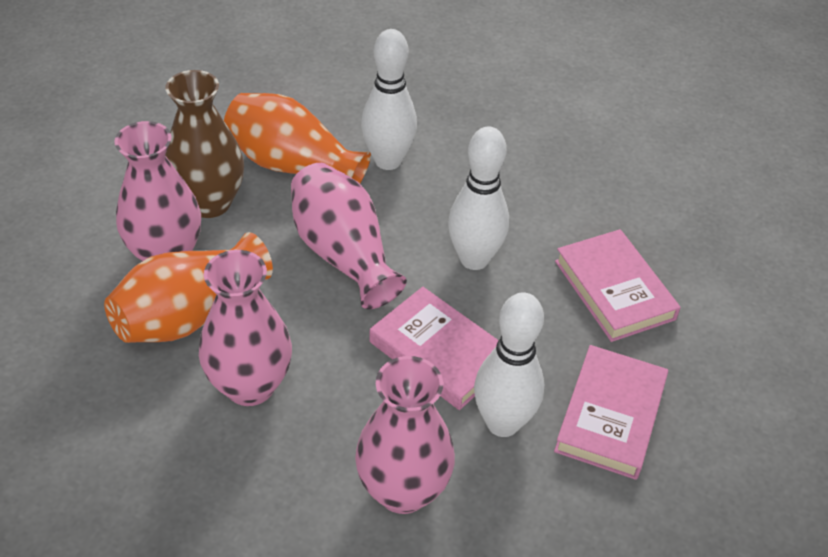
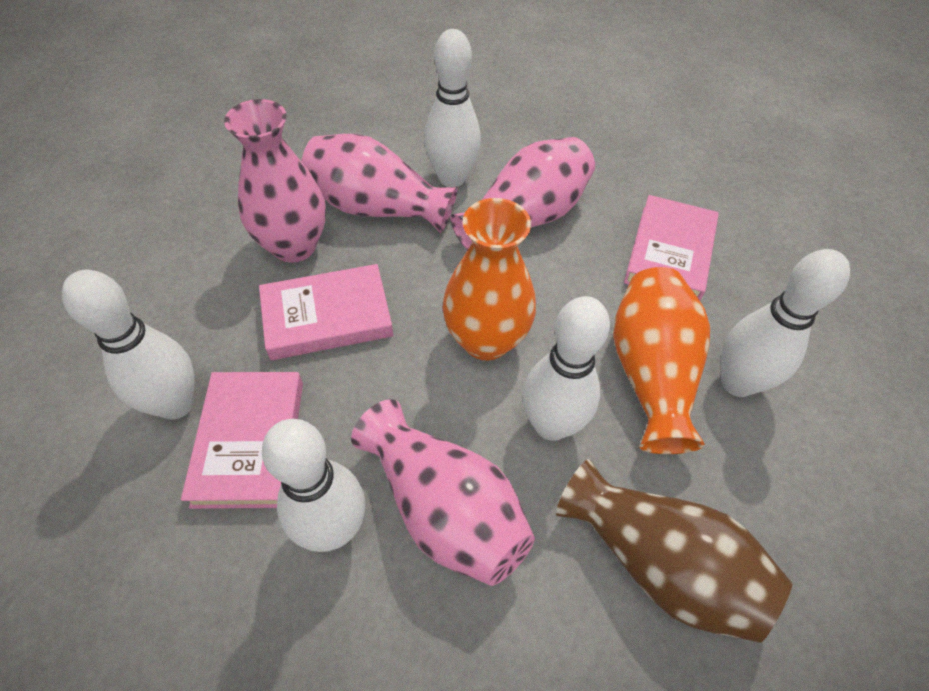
white bowling pin: [361,29,417,170] [448,126,509,270] [474,293,544,437] = 3 -> [62,269,195,420] [262,419,365,552] [424,29,481,187] [523,296,610,441] [721,249,850,397] = 5

